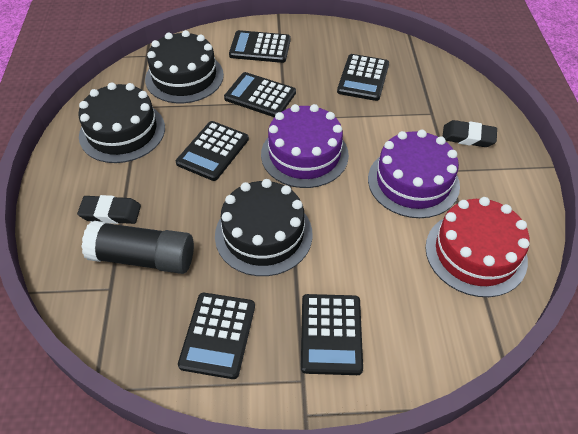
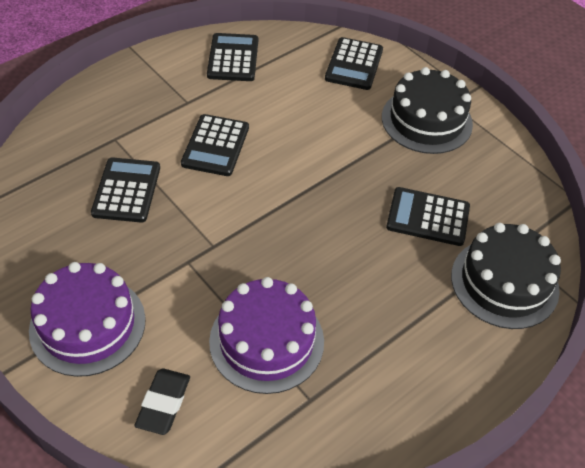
black cake: [78,82,165,163] [145,30,224,103] [215,179,313,276] = 3 -> [382,67,473,154] [451,223,561,329] = 2
black calculator: [176,121,249,181] [178,293,255,379] [224,72,296,118] [229,30,291,63] [301,294,363,375] [337,54,389,101] = 6 -> [91,157,160,223] [181,114,249,176] [207,33,258,81] [325,37,383,90] [386,187,470,246] = 5
black eraser: [77,195,141,224] [442,120,497,147] = 2 -> [134,368,190,435] = 1
black glue stick: [81,221,194,274] = 1 -> none = 0
red cake: [425,197,530,297] = 1 -> none = 0

